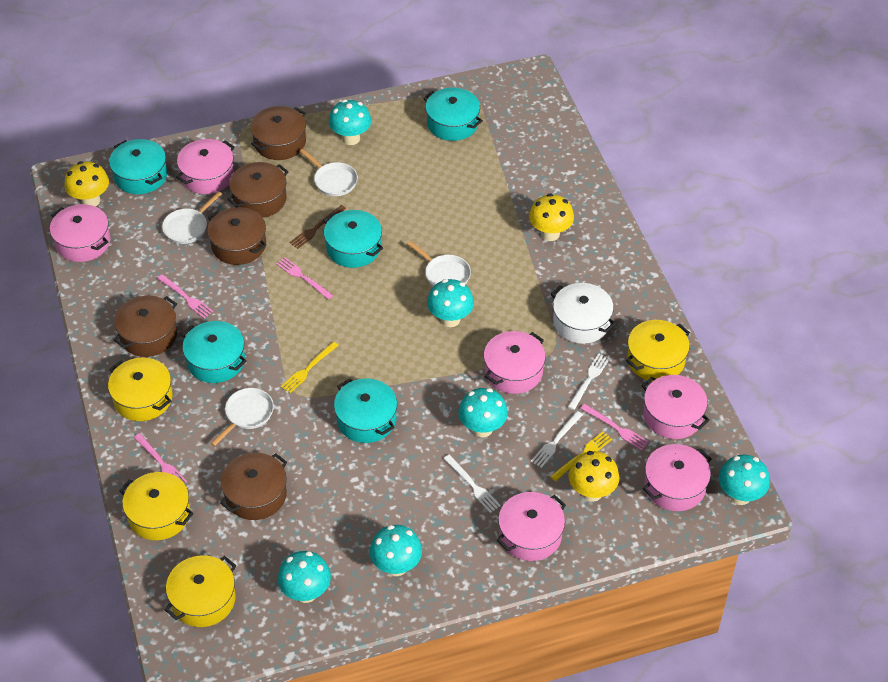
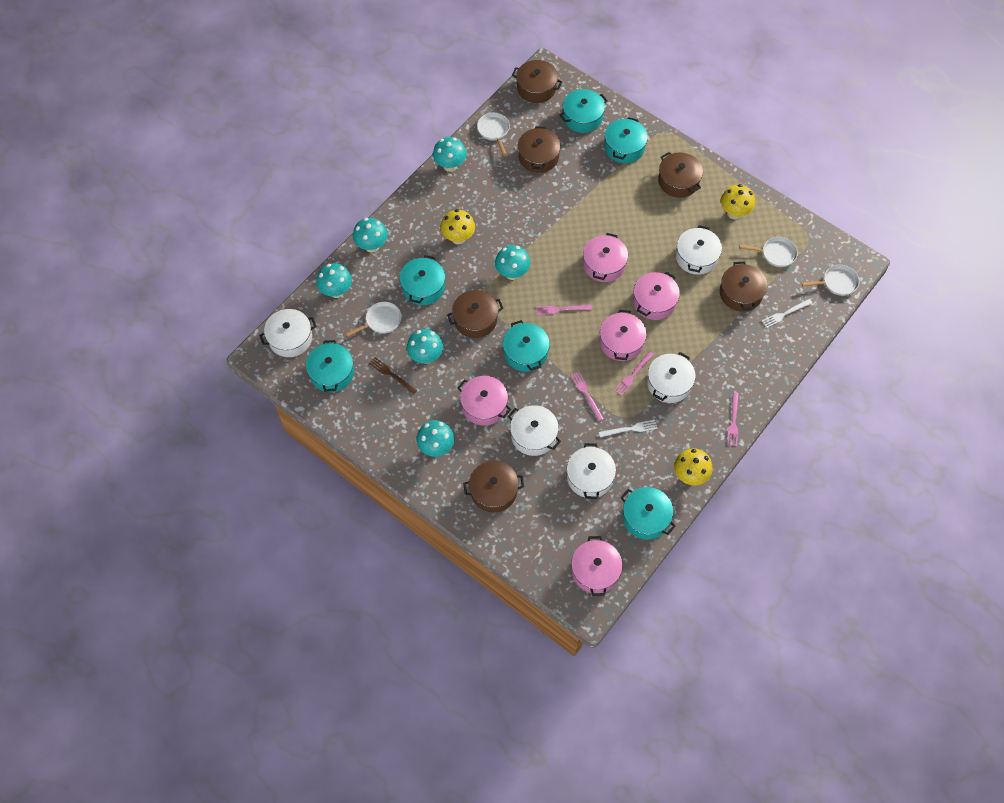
brown pot: [114,296,177,357] [207,207,266,265] [220,453,287,520] [227,162,289,218] [251,106,306,160] = 5 -> [447,290,504,338] [463,461,524,513] [512,60,562,103] [518,126,561,173] [658,152,703,198] [720,261,767,312] = 6
pink pot: [50,204,110,262] [176,139,235,194] [484,331,546,394] [497,492,566,561] [642,375,710,439] [643,444,711,511] = 6 -> [458,376,511,426] [571,536,623,596] [583,233,628,282] [600,310,647,361] [633,272,680,320] = 5
turquoise pot: [109,139,167,194] [181,321,247,383] [323,210,383,268] [334,379,397,443] [423,88,483,141] = 5 -> [306,340,354,392] [400,255,445,305] [503,320,550,372] [559,89,608,133] [604,117,648,163] [620,487,676,540] = 6
white fork: [443,454,501,513] [531,411,583,468] [568,353,610,410] = 3 -> [599,420,657,437] [762,299,812,328] = 2
white pot: [551,283,616,344] = 1 -> [259,309,317,357] [508,405,561,456] [567,443,616,499] [647,352,696,403] [676,225,722,275] = 5
yellow fork: [281,341,339,393] [550,431,612,481] = 2 -> none = 0
yellow pot: [108,358,173,421] [119,472,194,540] [165,555,236,627] [626,320,690,381] = 4 -> none = 0

